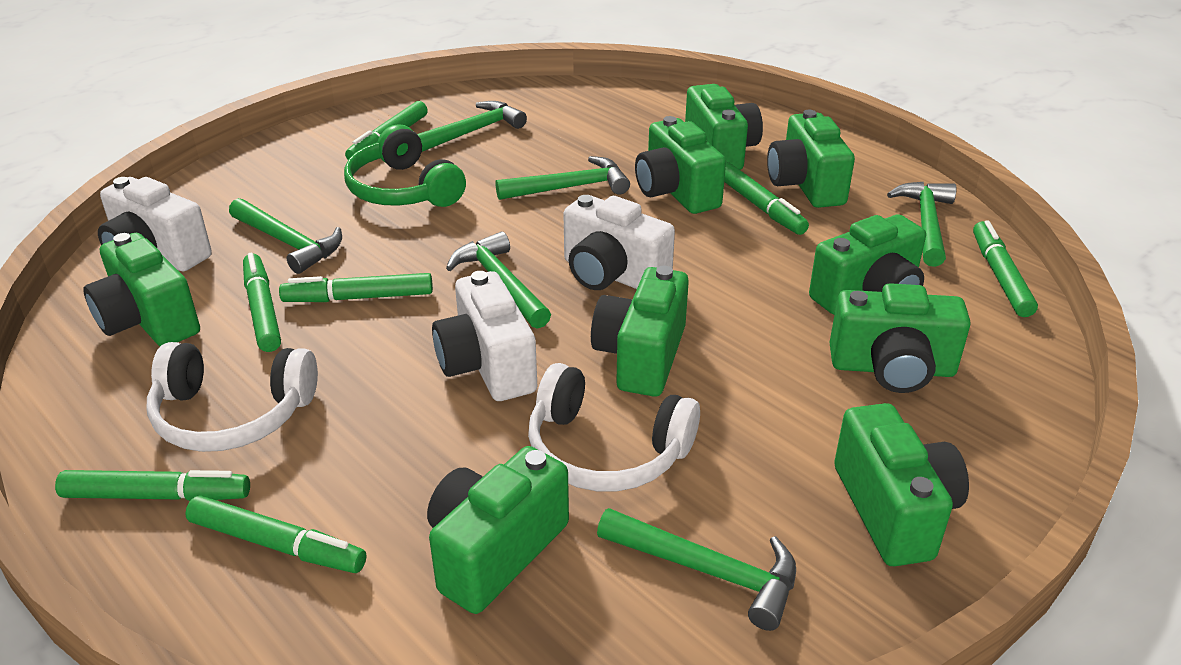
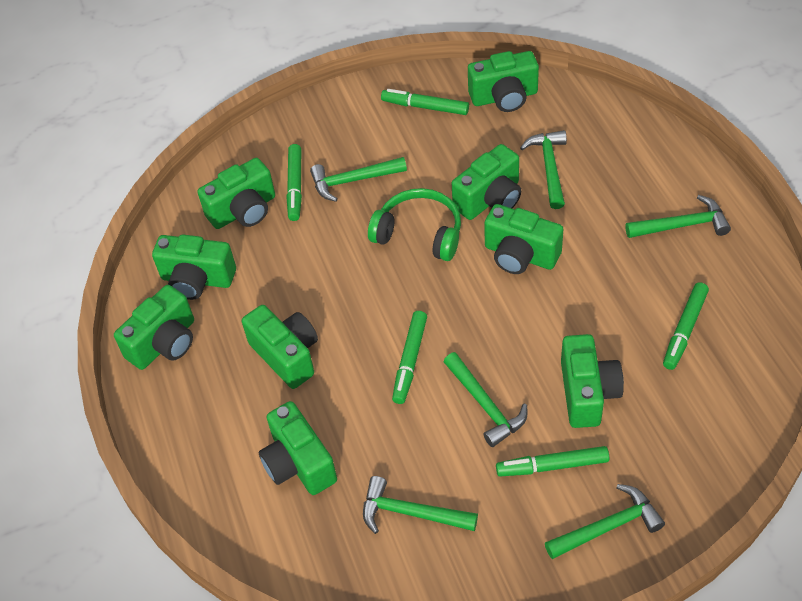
green marker: [55,470,250,501] [185,495,366,573] [243,253,281,352] [279,273,433,302] [345,101,428,160] [724,162,809,235] [973,220,1038,317] = 7 -> [286,144,302,221] [381,89,469,115] [392,311,427,404] [496,446,609,476] [663,282,709,370] = 5
white camera: [98,177,212,271] [432,271,537,401] [563,195,675,290] = 3 -> none = 0
white headphones: [147,342,318,452] [528,363,700,491] = 2 -> none = 0

